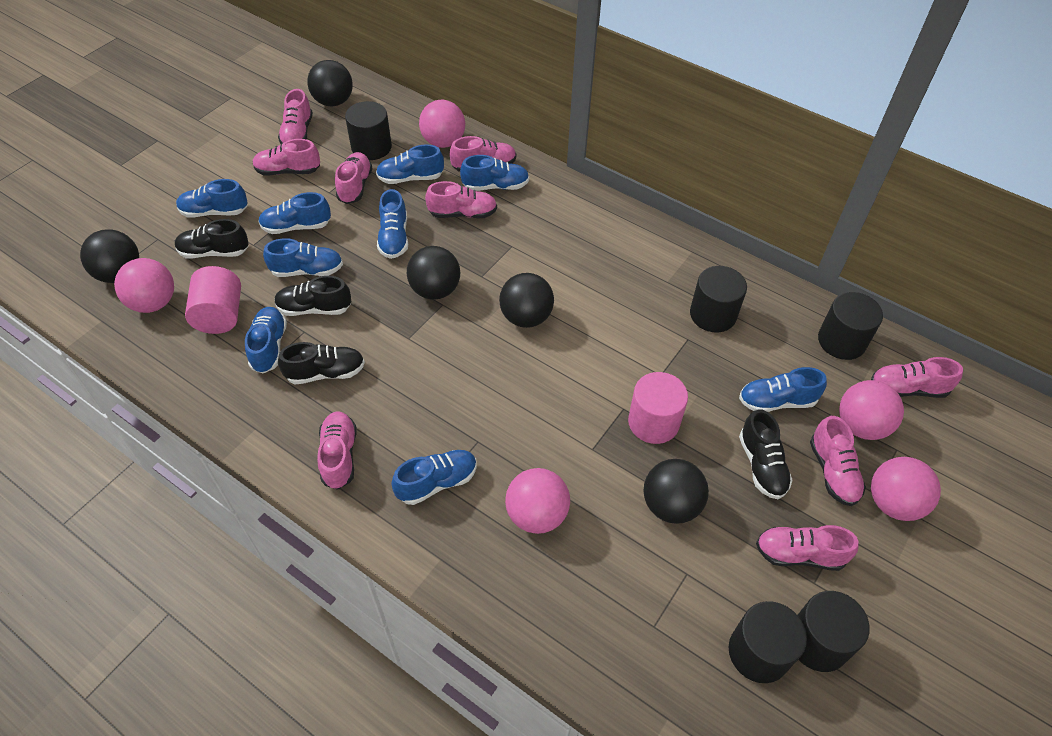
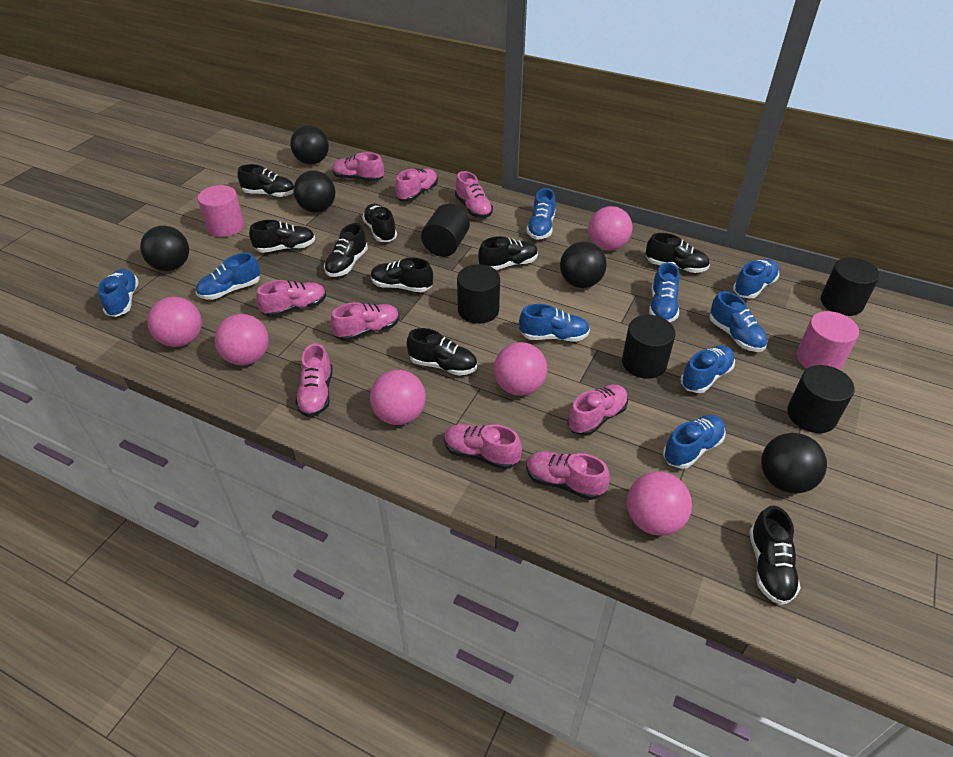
black shoe: [175,219,249,259] [274,276,351,316] [278,342,365,384] [739,409,793,499] = 4 -> [237,164,294,197] [249,220,315,253] [324,223,368,277] [362,204,397,242] [371,257,433,292] [407,328,477,376] [478,236,538,270] [646,233,710,273] [749,505,801,605] = 9
pink ball: [114,258,174,313] [419,100,465,148] [505,468,570,534] [839,380,904,440] [871,457,941,521] = 5 -> [148,297,202,347] [215,314,269,365] [370,370,426,425] [494,342,547,396] [588,206,632,251] [627,471,692,536] = 6

